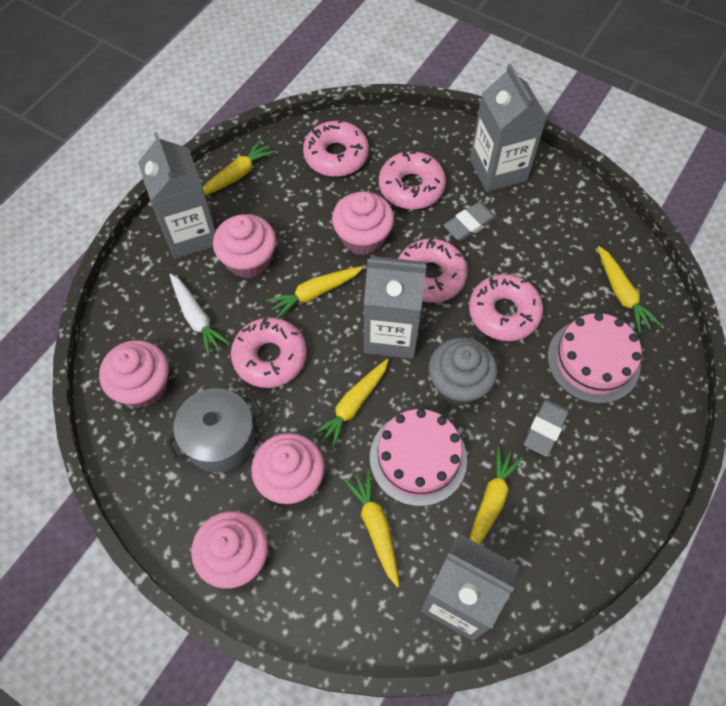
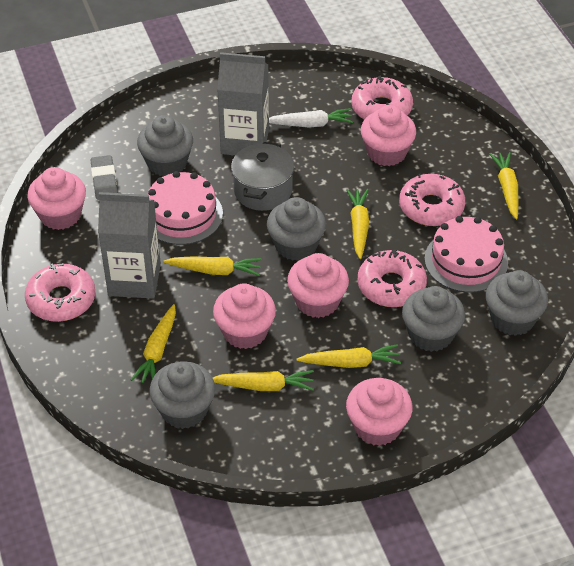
grey carton: [138,132,216,259] [364,256,426,359] [420,533,519,641] [470,64,547,192] = 4 -> [98,192,161,299] [217,52,269,155] = 2
grey cupcake: [429,338,497,405] = 1 -> [137,115,193,176] [150,361,215,429] [267,197,326,261] [402,286,465,352] [486,270,548,336] = 5
grey eraser: [443,202,497,241] [524,398,569,457] = 2 -> [91,155,117,199] = 1
pink donut: [231,317,307,388] [303,119,369,177] [379,151,446,209] [398,238,468,303] [469,274,543,341] = 5 -> [25,263,95,322] [351,76,413,120] [357,249,427,307] [399,174,465,226] = 4

